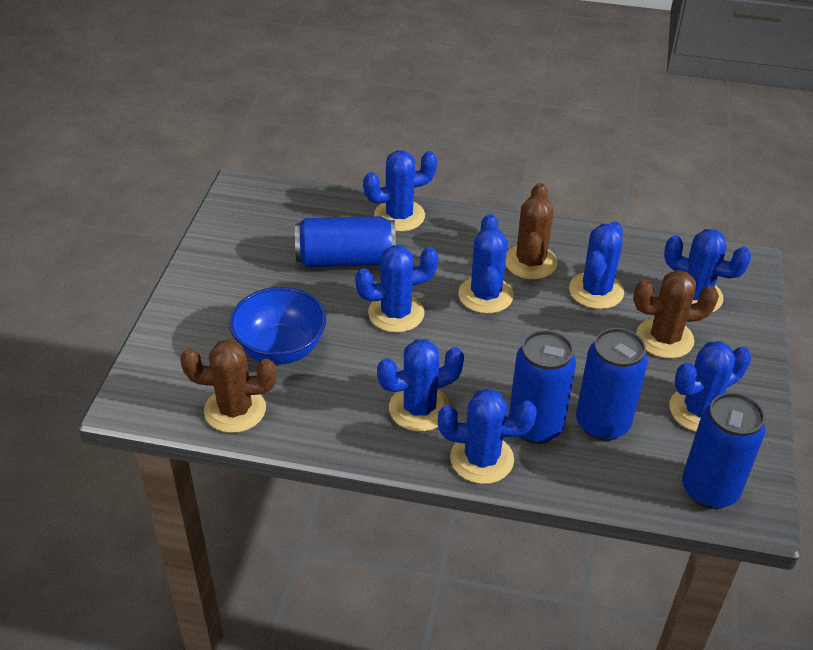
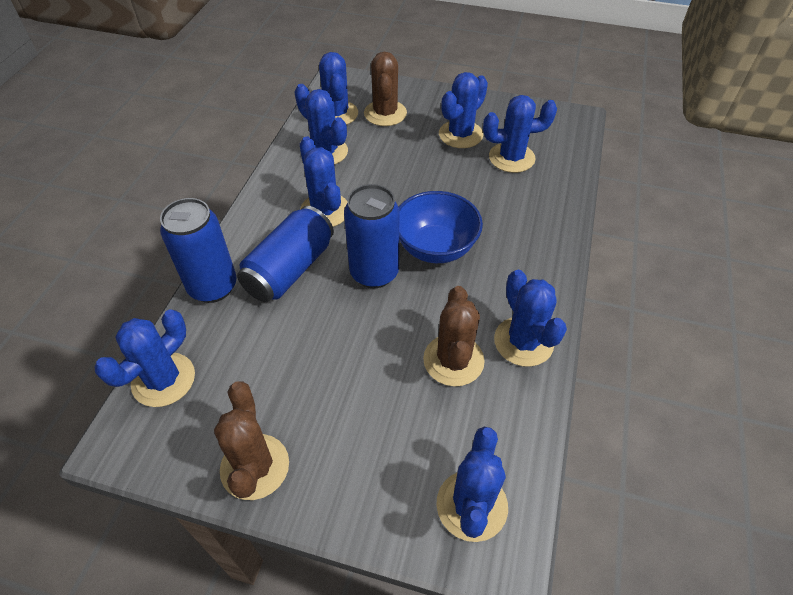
blue can: [295,216,396,267] [509,330,576,444] [576,328,648,441] [682,393,766,509] = 4 -> [160,198,236,303] [237,206,334,302] [344,184,399,288] = 3

